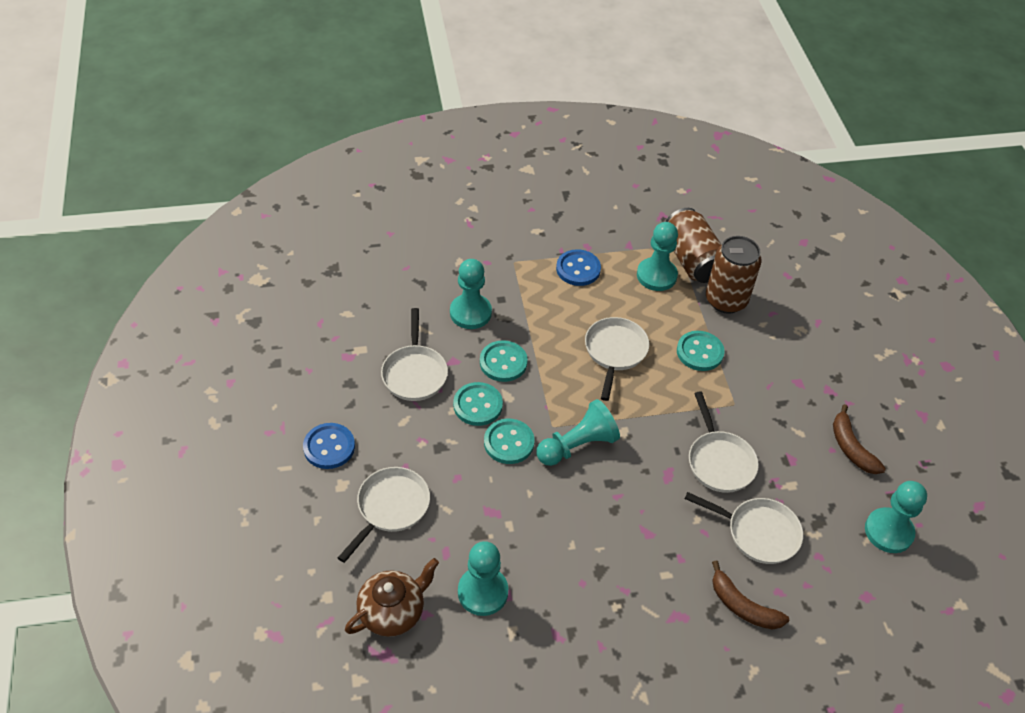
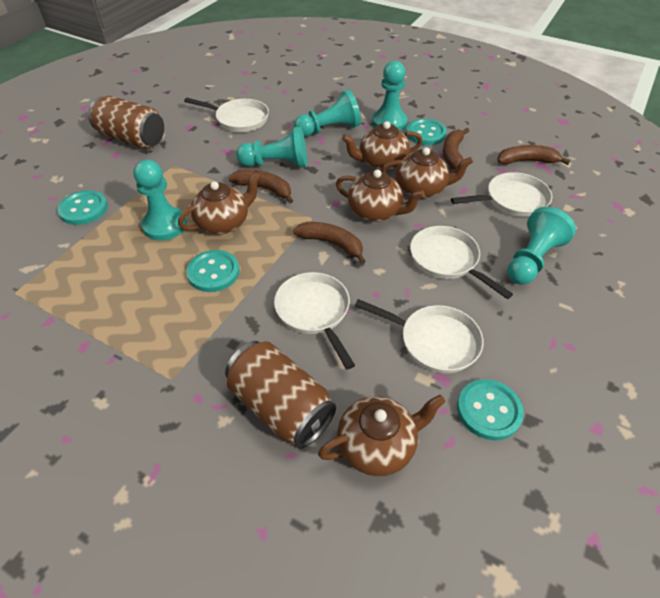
blue button: [303,423,355,469] [556,249,601,286] = 2 -> none = 0
brown banana: [712,561,789,630] [833,404,886,474] = 2 -> [229,169,293,203] [293,222,366,264] [443,128,469,170] [497,145,570,165] = 4
brown teapot: [345,558,439,637] = 1 -> [178,172,261,234] [318,394,446,476] [336,169,425,222] [342,121,423,171] [381,147,473,199] = 5

